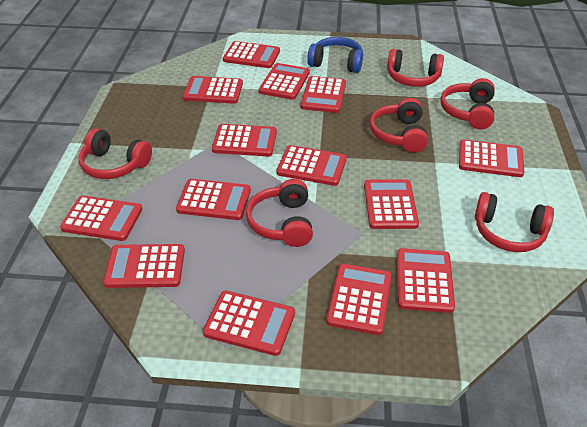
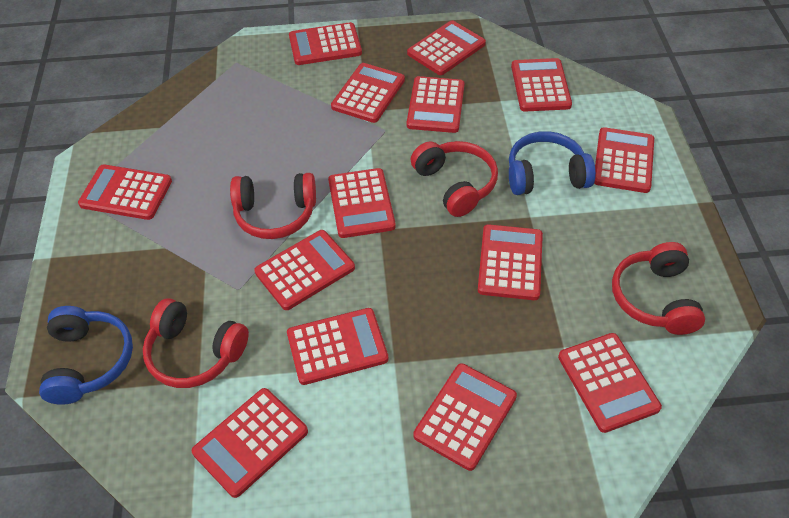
blue headphones: [307,37,363,73] = 1 -> [39,306,133,405] [509,131,596,195] = 2
red headphones: [79,128,152,179] [246,179,313,247] [370,98,428,153] [387,49,444,87] [440,78,495,129] [475,192,554,252] = 6 -> [143,298,249,388] [230,173,316,239] [411,141,498,217] [612,242,705,335] = 4

